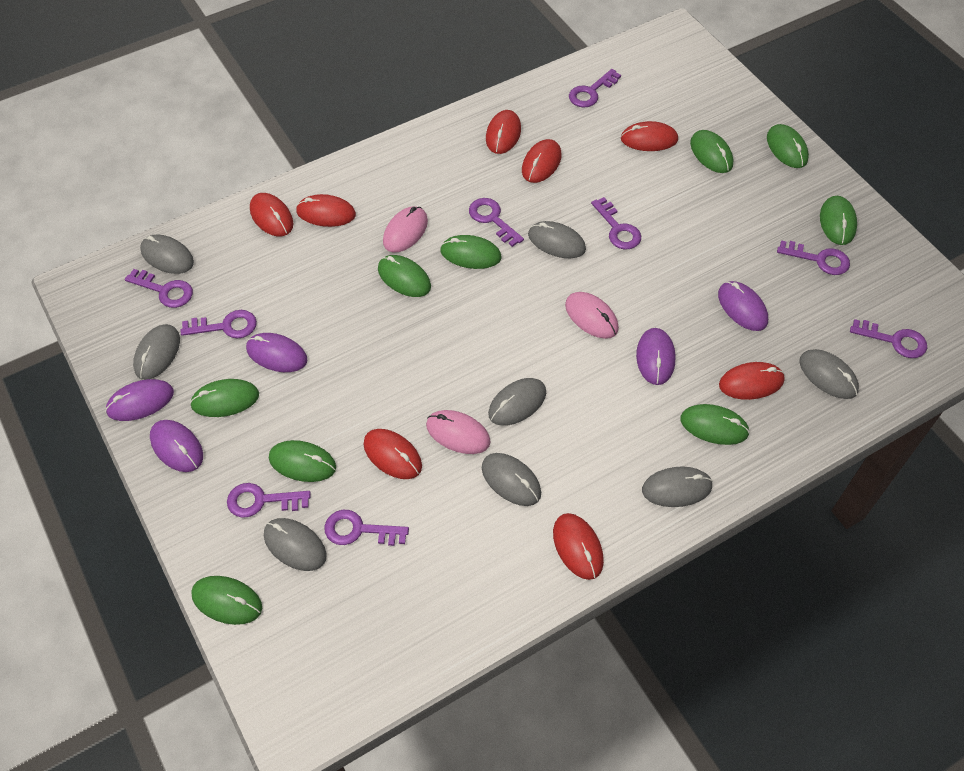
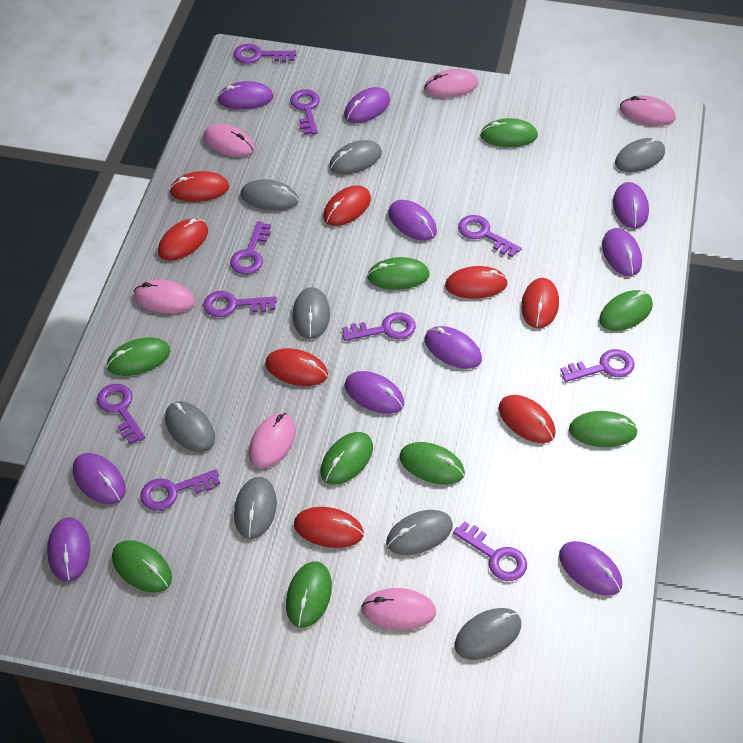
pink mouse: [383,206,428,253] [426,410,491,454] [565,292,619,339] = 3 -> [134,280,195,314] [203,124,255,157] [249,413,296,469] [361,588,436,630] [424,69,478,98] [620,95,675,126] = 6
purple key: [125,269,193,308] [181,310,257,339] [227,483,311,518] [325,510,409,546] [469,198,524,247] [569,69,621,107] [591,197,641,249] [777,240,850,275] [850,319,927,358] = 9 -> [97,384,145,444] [140,469,220,511] [203,291,277,317] [230,221,271,274] [233,44,296,64] [290,89,320,135] [342,312,416,341] [453,521,527,581] [458,215,522,257] [560,349,634,382] = 10
purple mouse: [105,379,174,421] [150,420,203,472] [246,333,308,372] [636,328,676,385] [718,281,768,331] = 5 -> [47,517,90,582] [73,453,126,504] [217,81,274,110] [344,87,390,123] [345,371,404,414] [388,200,437,241] [425,326,482,369] [559,541,622,596] [602,228,642,276] [613,182,649,229] = 10

